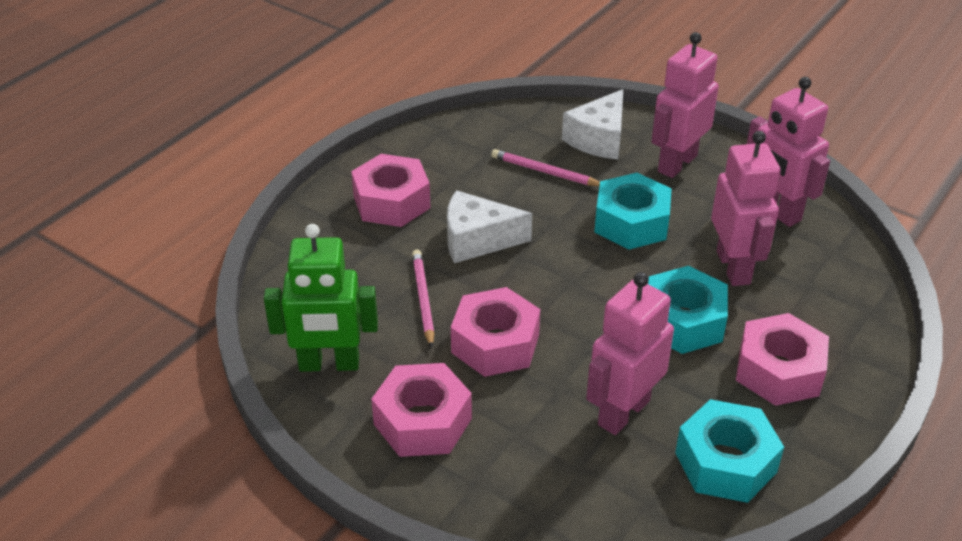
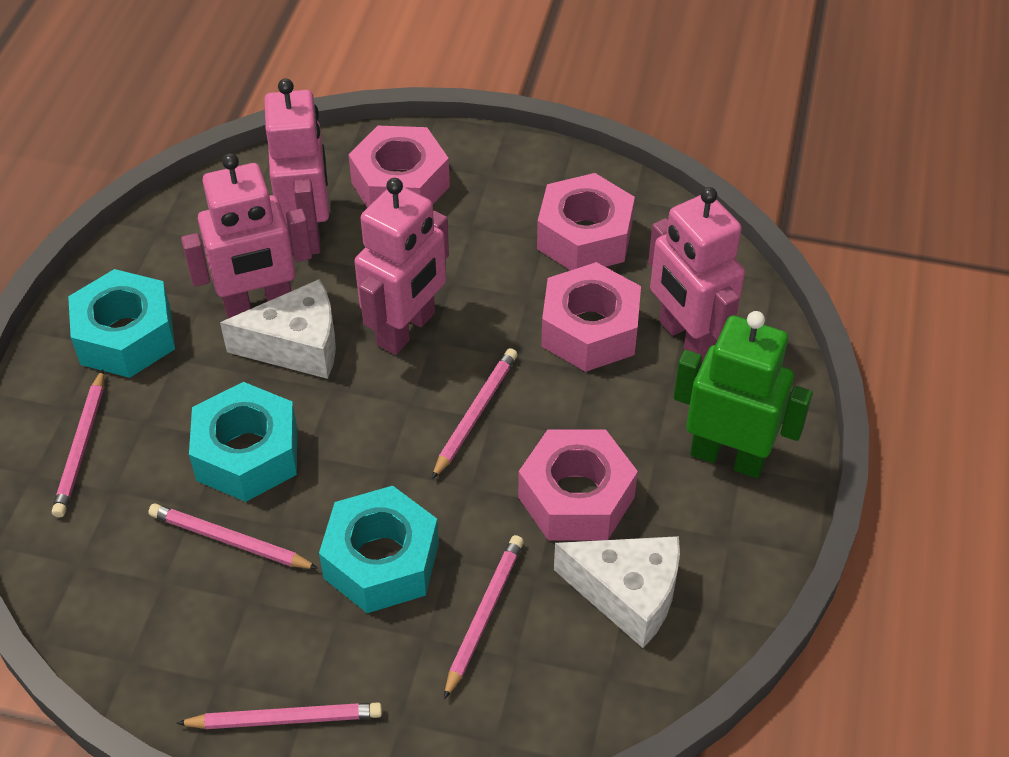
pink pencil: [412,249,434,348] [491,149,600,186] = 2 -> [52,369,104,517] [148,503,319,569] [176,702,382,729] [432,348,517,479] [444,535,524,699] = 5

